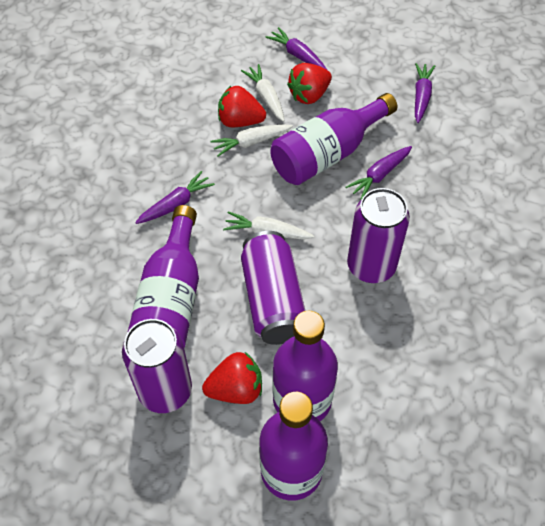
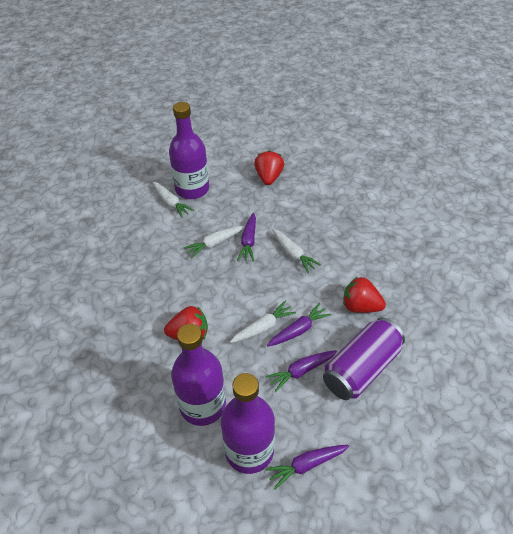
purple bottle: [127,205,199,348] [259,392,328,501] [271,93,397,185] [273,311,338,421] = 4 -> [169,102,209,199] [171,324,226,426] [221,373,275,474] = 3
purple can: [122,319,192,413] [241,231,305,345] [347,188,410,283] = 3 -> [323,318,405,400] = 1
white carrot: [211,125,293,157] [223,211,314,240] [241,64,285,122] = 3 -> [153,182,194,218] [183,226,244,258] [230,301,296,343] [272,229,321,273] = 4

